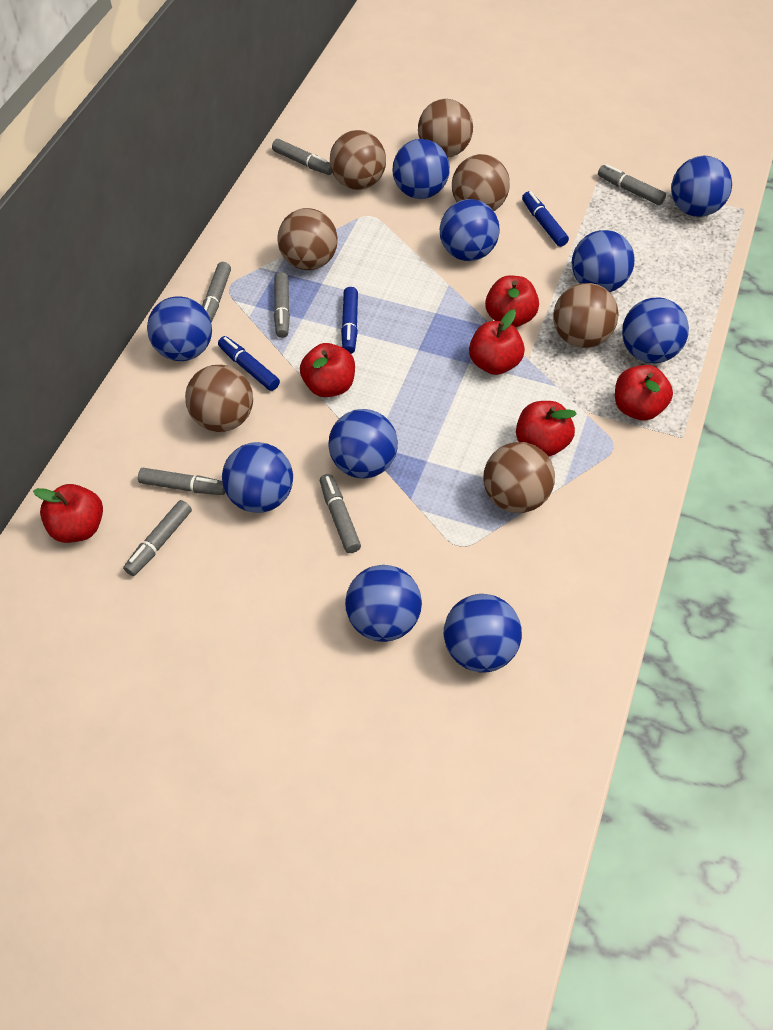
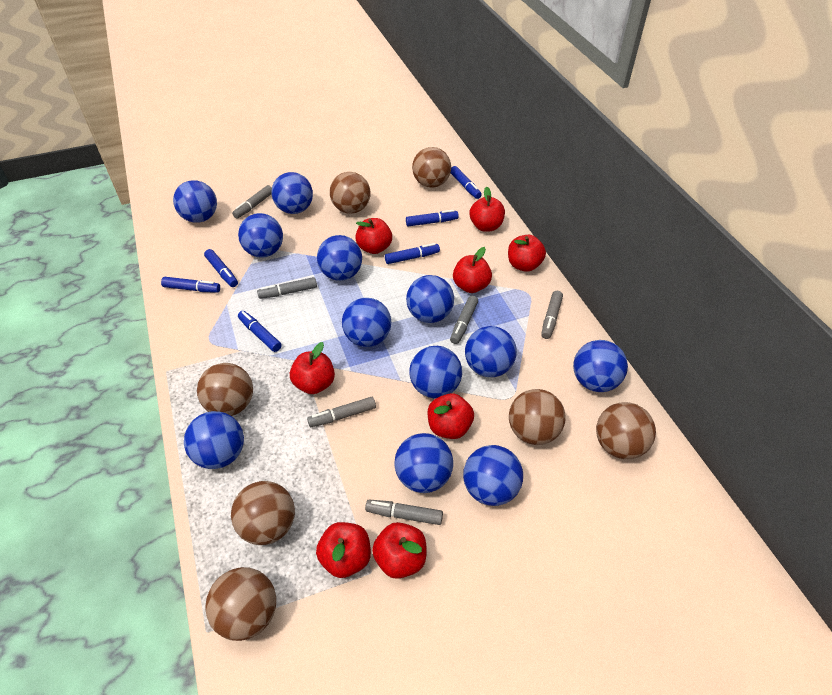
blue ball: [147,296,212,361] [222,442,293,513] [328,409,398,479] [345,565,422,642] [392,139,450,199] [440,199,500,261] [444,594,522,673] [572,230,635,292] [622,298,689,363] [671,156,732,217] = 10 -> [173,180,217,223] [184,411,244,469] [238,213,283,258] [271,172,313,214] [317,235,362,281] [342,298,391,347] [394,433,453,493] [406,275,454,323] [409,346,462,398] [463,445,523,506] [465,326,517,377] [573,340,628,392] = 12
blue marker: [218,336,280,391] [341,287,358,354] [522,191,569,247] = 3 -> [161,277,220,293] [204,249,238,287] [238,311,282,352] [385,243,440,264] [406,210,459,226] [451,166,482,199] = 6
grey marker: [123,500,192,576] [138,468,225,495] [202,262,231,322] [272,139,332,175] [274,272,290,338] [320,474,361,553] [598,164,666,205] = 7 -> [232,185,272,219] [257,277,317,299] [307,397,376,427] [365,500,443,525] [450,296,478,344] [541,291,563,339] = 6
red apple: [33,484,103,543] [300,343,355,397] [469,309,525,375] [485,275,539,327] [516,401,577,457] [615,365,673,421] = 6 -> [290,342,335,394] [316,522,371,578] [355,218,392,254] [372,522,427,579] [428,393,474,439] [453,247,492,293] [470,187,505,232] [508,235,546,272] = 8

